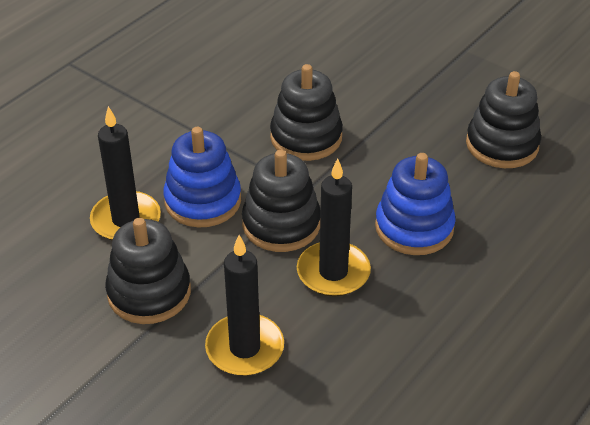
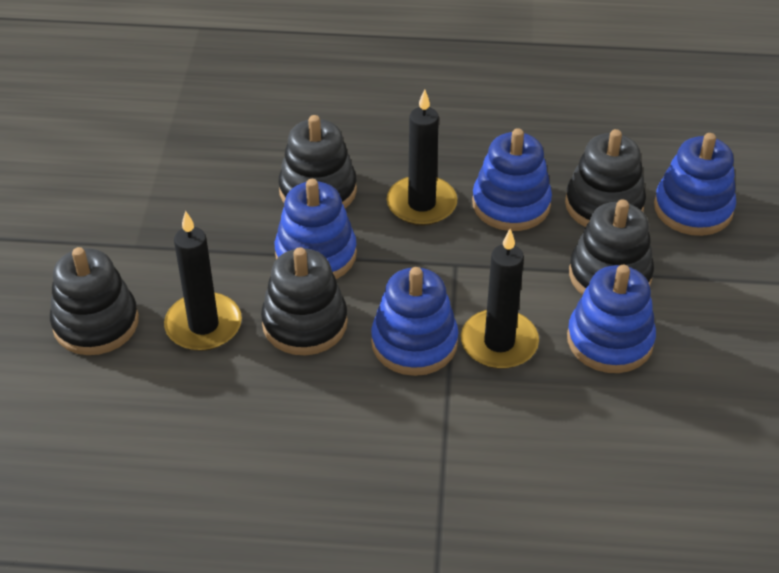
black stacking toy: [105,218,191,324] [242,150,321,252] [270,64,343,161] [466,71,541,168] = 4 -> [50,247,139,355] [261,247,348,355] [278,115,357,208] [565,129,646,227] [569,199,654,295] = 5
blue stacking toy: [163,127,241,228] [375,153,456,255] = 2 -> [275,179,357,279] [371,267,458,376] [472,128,552,231] [567,265,656,373] [654,133,736,236] = 5

